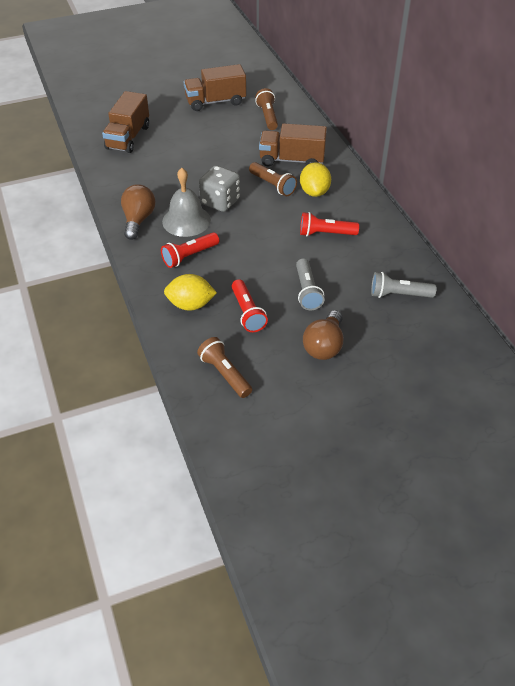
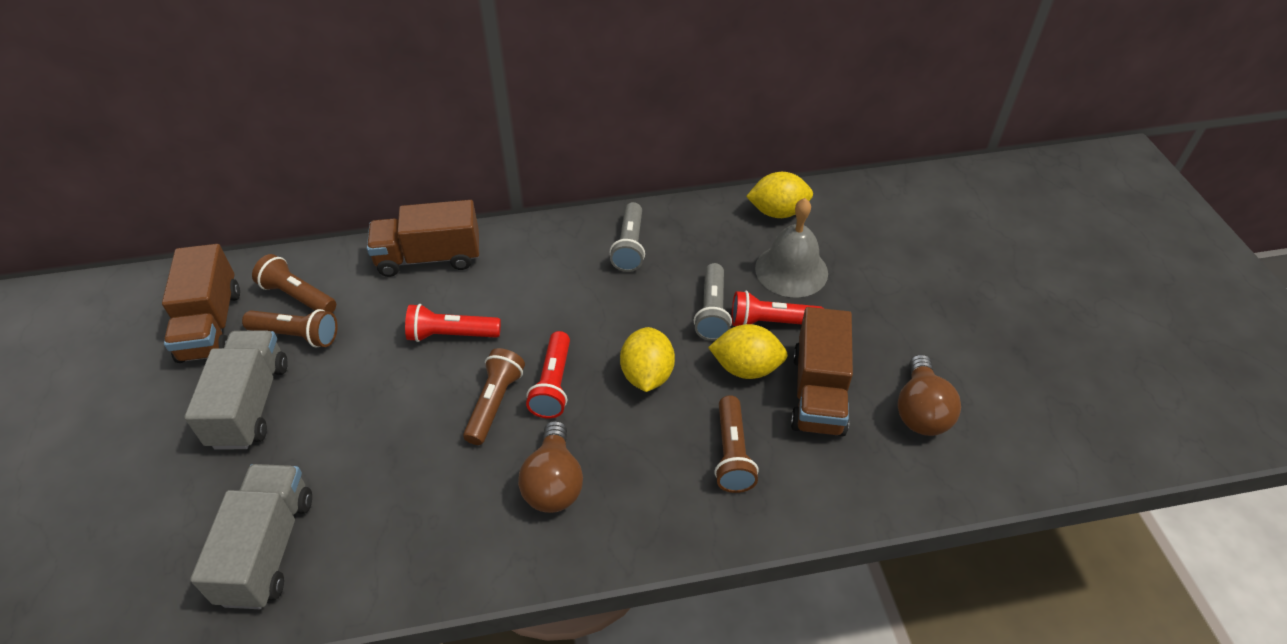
brown flashlight: [197,337,252,398] [249,162,297,196] [255,88,278,130] = 3 -> [242,309,338,348] [252,254,336,313] [463,348,525,445] [714,395,759,493] = 4
grey dice: [199,165,240,212] = 1 -> none = 0
grey truck: none = 0 -> [184,330,288,450] [190,464,312,609] = 2
yellow lemon: [164,274,217,311] [300,162,331,197] = 2 -> [620,327,675,392] [708,324,788,379] [746,172,813,218] = 3

